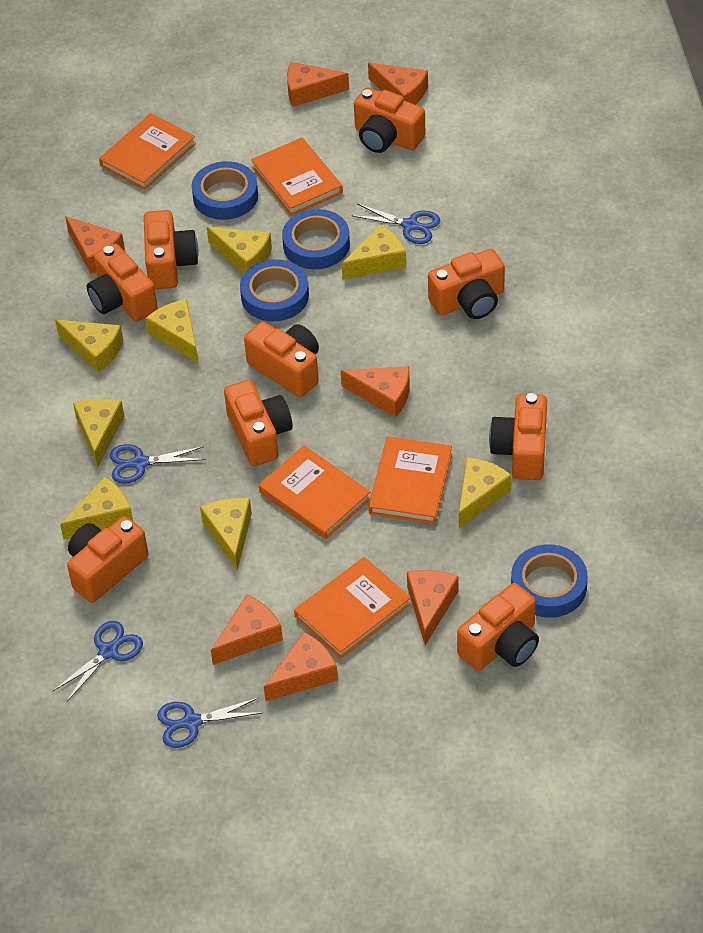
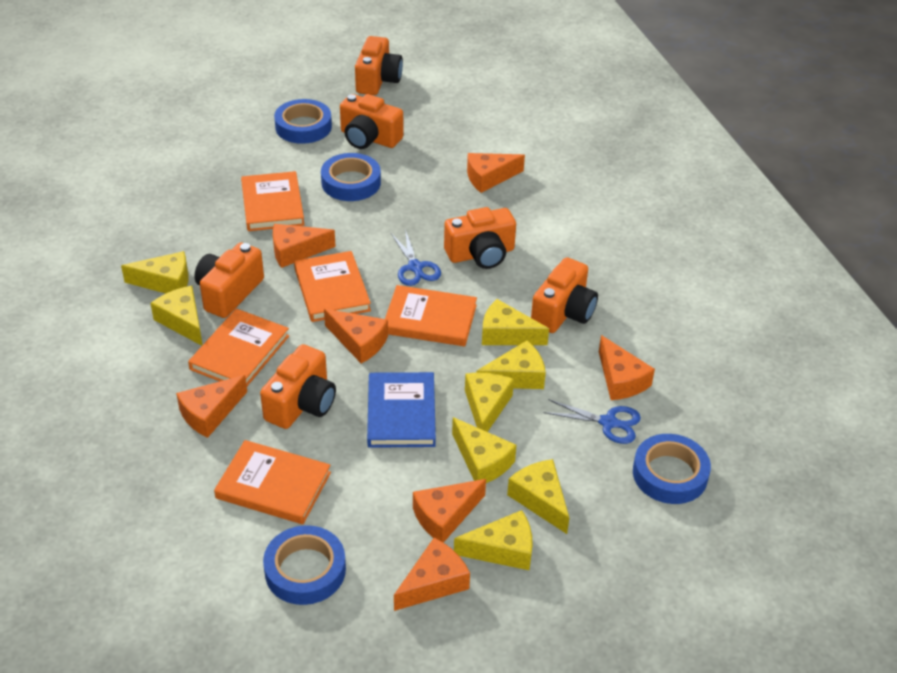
blue book: none = 0 -> [367,372,436,448] = 1
blue scissors: [53,621,143,702] [110,444,206,484] [157,698,261,748] [351,204,440,244] = 4 -> [391,229,441,286] [543,399,641,444] = 2
orange camera: [67,516,148,603] [87,243,158,322] [144,210,198,289] [224,380,293,466] [244,321,319,397] [354,87,425,153] [428,249,505,319] [457,583,539,671] [489,393,547,480] = 9 -> [194,242,264,318] [260,344,336,429] [340,94,403,149] [355,36,403,95] [444,207,516,269] [531,257,598,333] = 6

